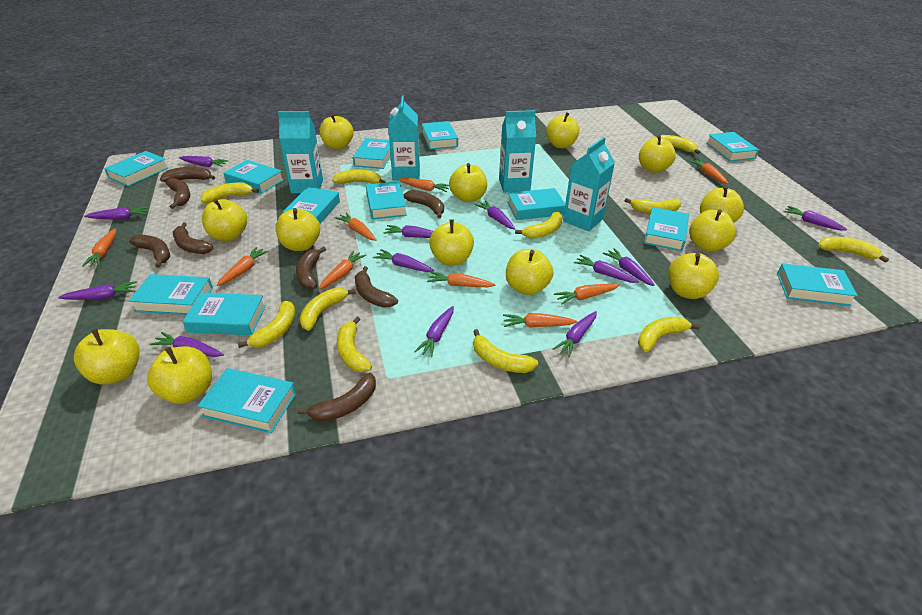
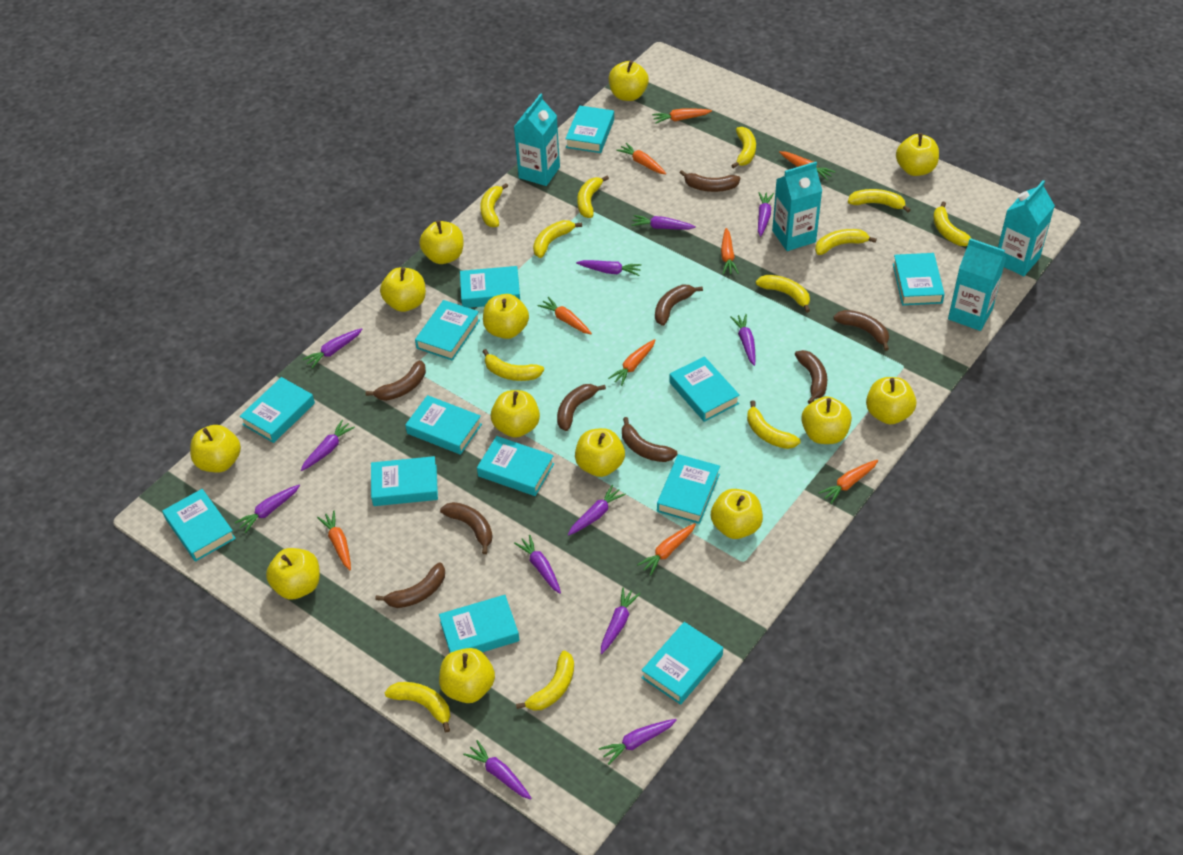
brown banana: [129,234,170,268] [160,167,215,182] [166,178,190,209] [173,222,213,254] [296,247,326,289] [297,373,376,422] [355,266,398,308] [403,190,444,218] = 8 -> [366,360,426,401] [375,562,445,608] [440,502,493,554] [557,384,606,431] [622,417,678,462] [655,285,703,326] [680,170,740,192] [795,350,827,404] [833,310,889,351] = 9
yellow banana: [201,182,259,203] [238,301,295,348] [300,288,356,331] [332,170,385,184] [337,317,372,372] [473,329,538,373] [515,212,563,239] [625,198,681,214] [638,317,700,352] [656,135,700,154] [818,237,889,263] = 11 -> [384,682,450,732] [480,183,508,227] [482,349,544,381] [516,651,574,711] [533,220,582,258] [577,176,609,218] [731,127,756,169] [747,400,801,449] [756,275,810,313] [815,229,877,255] [848,189,910,213] [933,202,972,246] = 12

